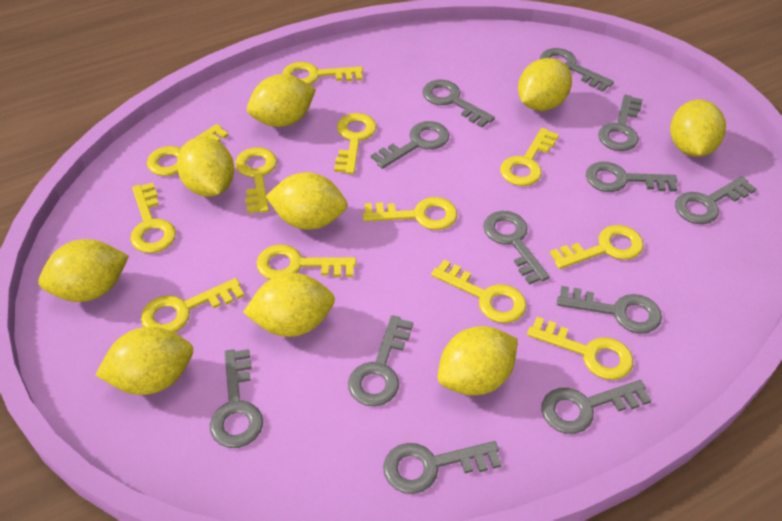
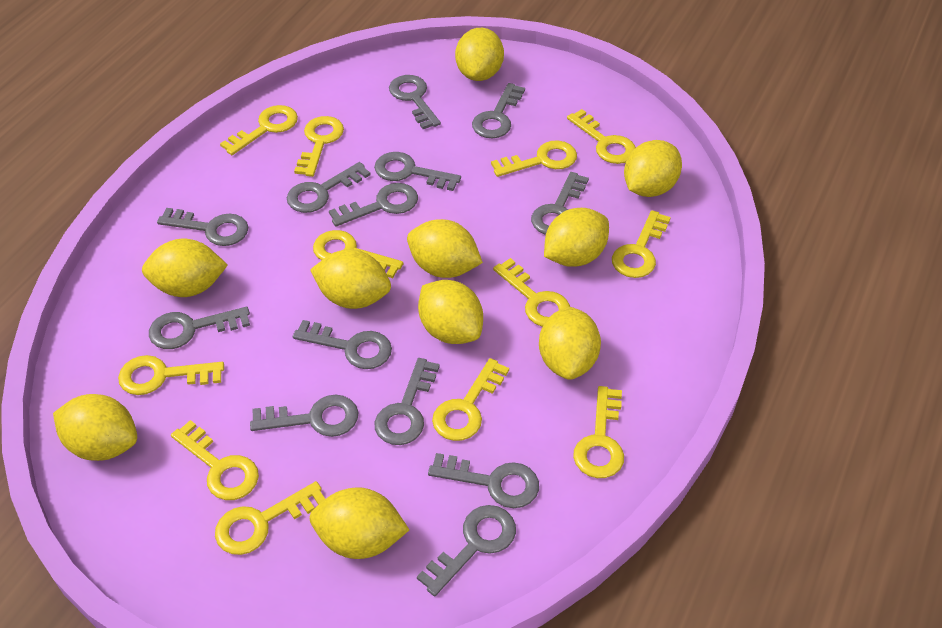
grey key: [210,349,263,448] [348,315,413,406] [371,121,449,169] [383,441,502,494] [422,80,495,128] [483,211,550,285] [540,48,614,92] [541,380,652,434] [557,286,662,334] [586,162,677,192] [598,95,643,151] [675,176,756,224] = 12 -> [149,307,250,349] [157,208,248,246] [250,395,358,437] [287,162,371,213] [293,320,392,369] [329,183,418,227] [374,152,461,191] [374,358,440,445] [389,75,441,129] [417,505,516,596] [428,453,539,508] [472,83,525,138] [531,172,589,235] = 13
yellow lemon: [38,239,129,302] [95,327,193,395] [177,137,234,197] [243,273,335,337] [247,74,316,127] [266,172,347,230] [438,326,518,395] [518,58,572,111] [670,100,726,157] = 9 -> [53,394,137,461] [142,239,228,297] [310,249,391,309] [310,487,409,559] [407,219,483,278] [418,280,483,344] [455,28,504,81] [539,307,601,380] [544,208,609,267] [624,140,682,197] = 10

